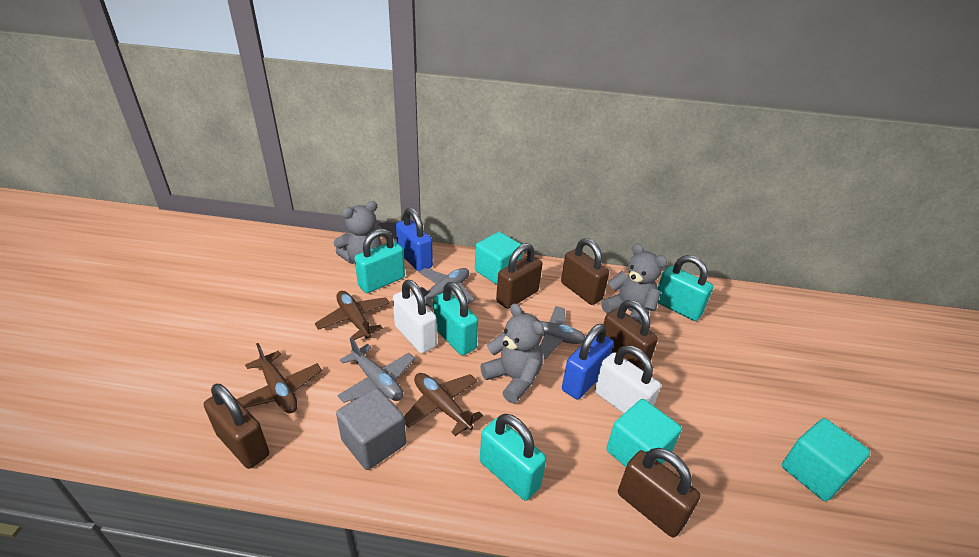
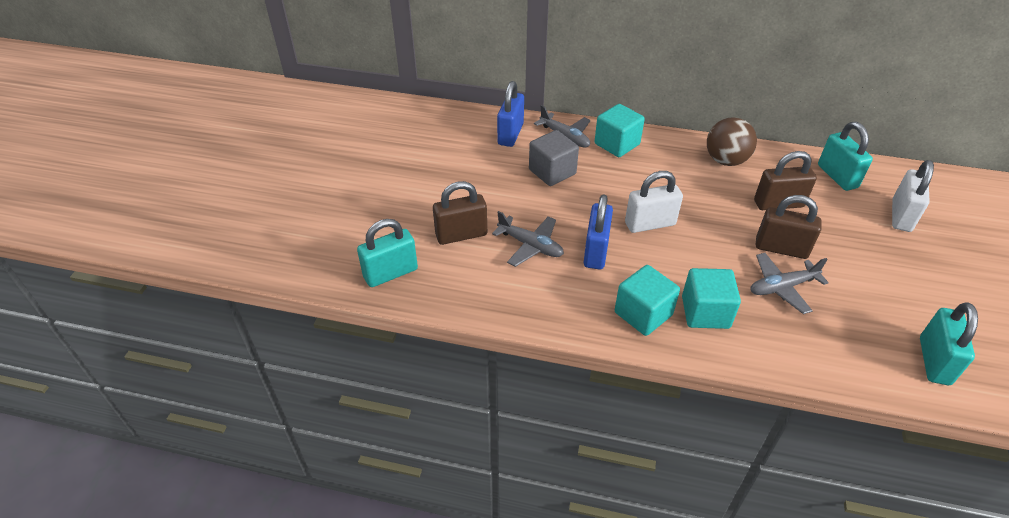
brown ball: none = 0 -> [707,117,757,166] = 1
brown padlock: [204,384,269,469] [496,243,542,309] [561,238,609,305] [604,300,658,370] [618,448,700,538] = 5 -> [433,181,487,245] [754,151,817,210] [756,195,821,259] = 3
brown plane: [237,343,322,413] [315,291,390,340] [404,373,483,436] = 3 -> none = 0
grey teddy bear: [334,201,382,264] [480,303,544,403] [601,243,667,324] = 3 -> none = 0
turquoise padlock: [354,229,405,293] [433,282,478,355] [480,414,546,500] [658,255,713,321] = 4 -> [357,219,418,287] [818,122,873,191] [920,302,978,385] = 3

